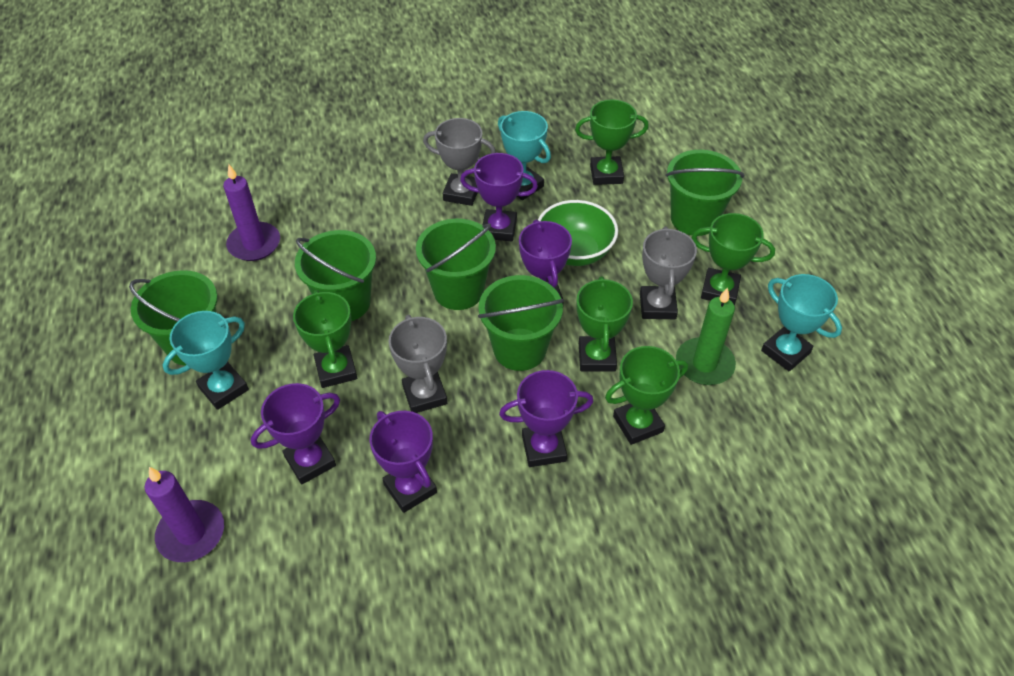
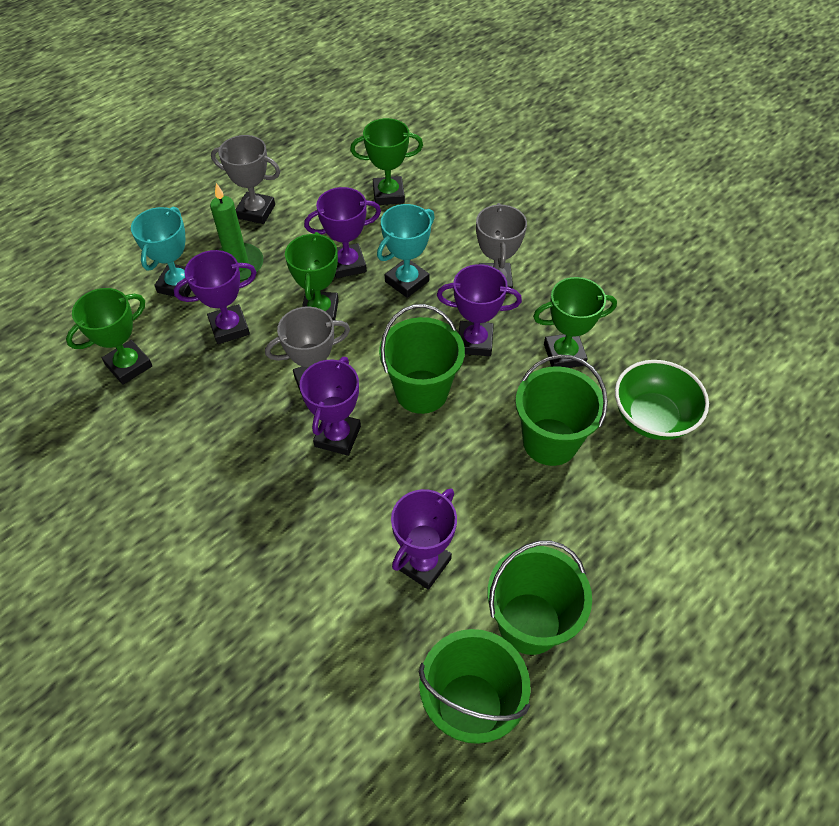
green bucket: [129,270,218,366] [295,230,376,321] [416,219,496,310] [478,275,564,371] [666,150,744,236] = 5 -> [379,304,465,414] [419,629,530,744] [487,541,592,655] [515,355,608,466] = 4
green trophy: [293,290,357,388] [575,99,649,185] [576,276,633,372] [605,346,688,445] [691,213,775,305] = 5 -> [66,288,152,385] [285,232,338,320] [350,118,423,205] [533,277,617,368] = 4
purple candle: [145,467,224,562] [223,164,280,261] = 2 -> none = 0
turquoise trophy: [163,311,249,410] [498,111,551,200] [761,274,842,371] = 3 -> [131,207,192,297] [377,204,435,298] = 2

